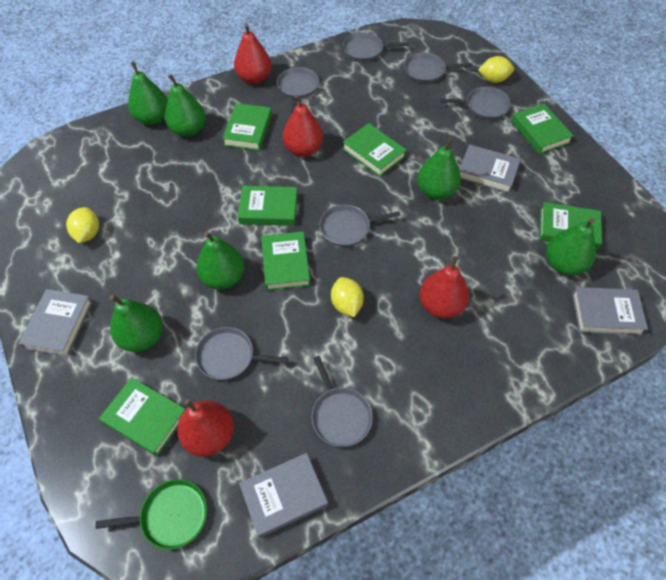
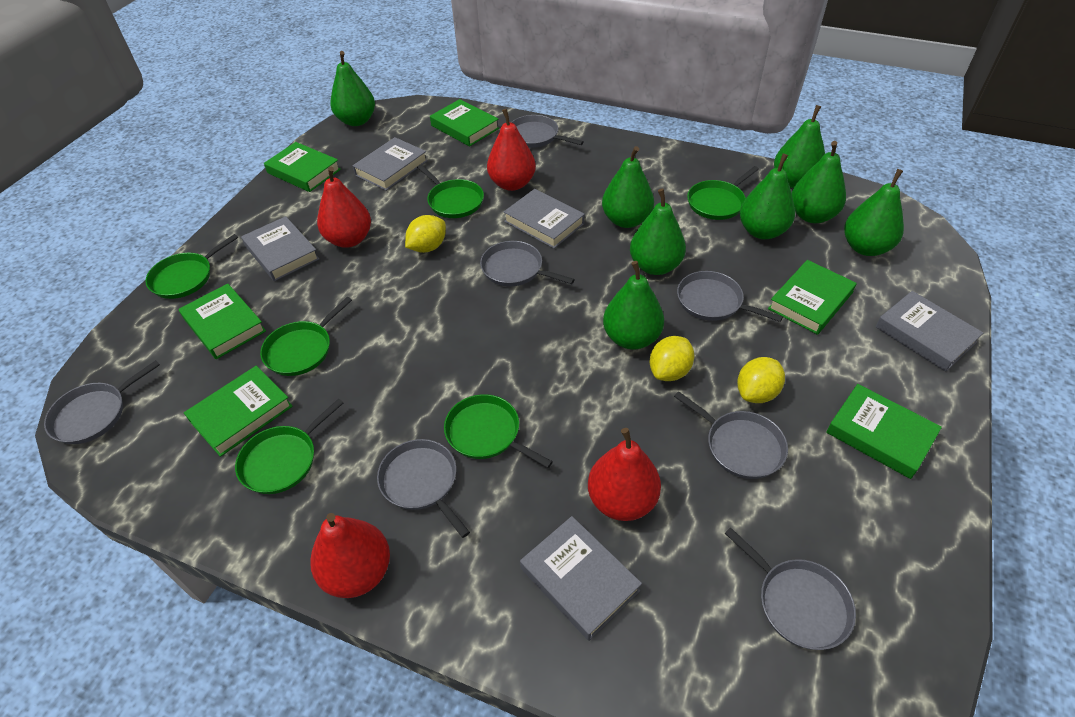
green book: [99,377,185,456] [222,103,272,150] [238,186,298,226] [261,232,310,291] [343,123,407,177] [511,104,574,154] [539,202,602,250] = 7 -> [179,283,266,359] [184,366,293,457] [264,142,341,192] [430,99,499,146] [768,260,856,335] [826,384,942,479] = 6
green pan: [95,479,207,550] = 1 -> [145,234,238,299] [235,399,343,494] [260,297,352,376] [417,165,484,218] [444,394,553,468] [687,166,759,220] = 6
green pear: [110,295,163,352] [128,61,168,125] [165,74,206,137] [196,231,245,289] [417,137,461,200] [546,218,596,275] = 6 -> [330,51,375,126] [602,146,654,228] [603,261,664,350] [630,189,686,275] [740,154,795,239] [774,105,825,188] [792,141,846,223] [844,169,904,256] = 8
grey book: [19,289,93,357] [239,453,328,538] [459,144,521,193] [572,287,648,335] = 4 -> [241,216,319,281] [352,137,428,191] [504,189,585,249] [520,516,642,641] [876,291,983,372] = 5

